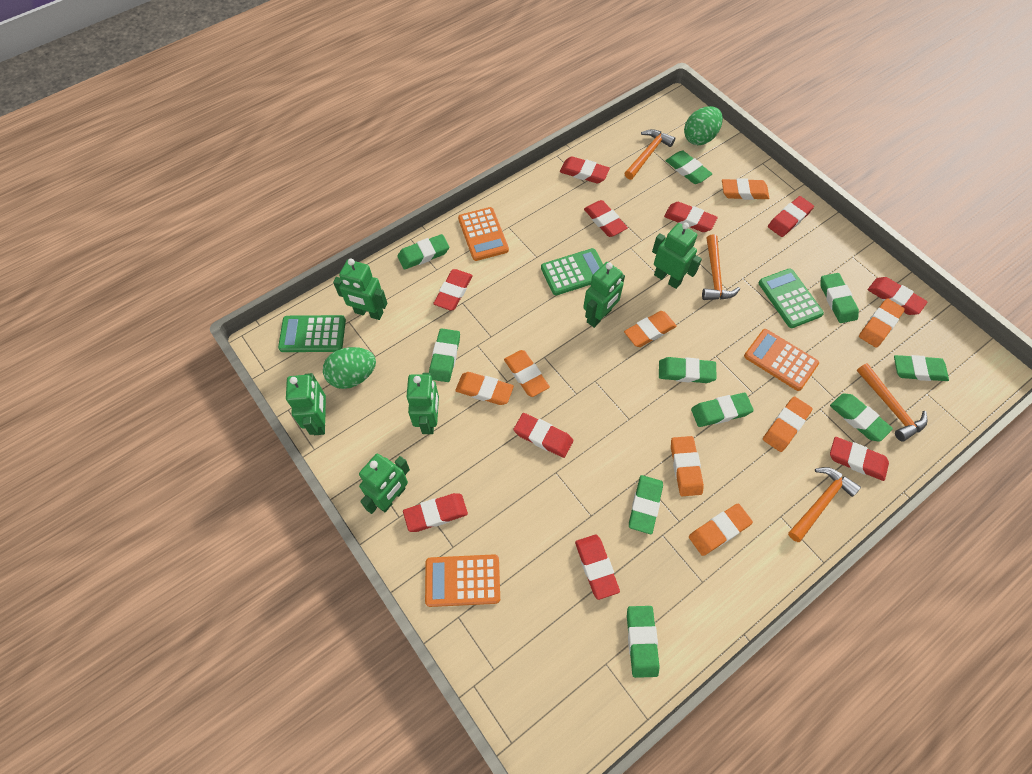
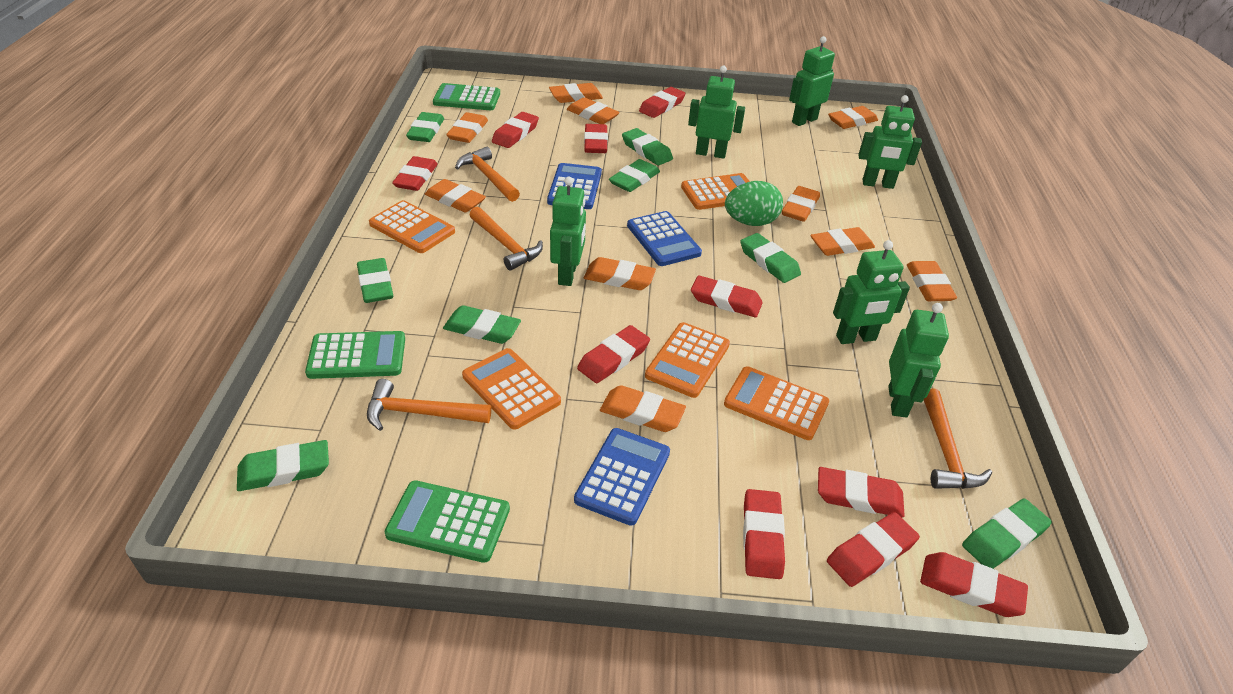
blue calculator: none = 0 -> [547,163,602,209] [574,428,670,526] [627,211,702,266] = 3
green egg: [323,347,376,389] [684,106,723,145] = 2 -> [725,181,783,226] = 1
green eraser: [397,234,449,270] [429,328,460,382] [627,606,660,678] [629,475,663,534] [659,357,717,383] [666,151,712,184] [691,393,754,427] [820,273,859,323] [830,393,893,442] [894,355,949,381] = 10 -> [237,440,329,491] [357,258,393,303] [406,112,444,142] [443,305,521,344] [609,159,660,192] [622,128,673,165] [740,233,801,283] [962,498,1052,569] = 8
orange calculator: [425,554,500,607] [458,207,509,261] [744,329,819,391] = 3 -> [369,200,455,253] [462,348,561,430] [645,322,730,398] [681,173,750,210] [724,366,829,440] = 5
orange eraser: [455,372,514,405] [504,350,550,397] [624,311,677,347] [671,436,704,496] [689,504,753,556] [722,178,769,200] [763,396,813,452] [859,298,905,348] = 8 -> [425,179,486,213] [446,112,488,143] [549,83,603,103] [567,97,620,124] [584,257,656,290] [600,385,686,432] [782,186,820,222] [810,227,875,256] [828,106,878,129] [907,261,957,301] = 10

